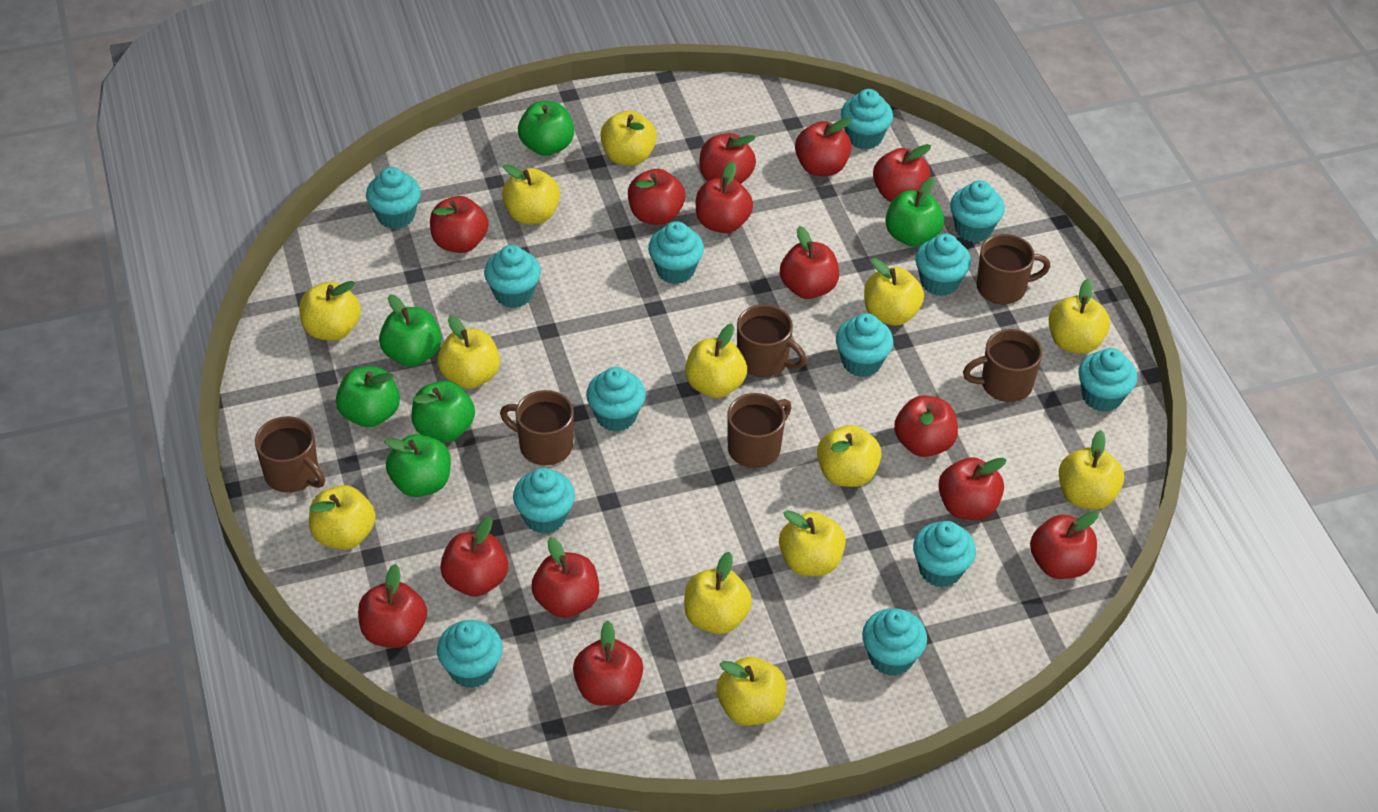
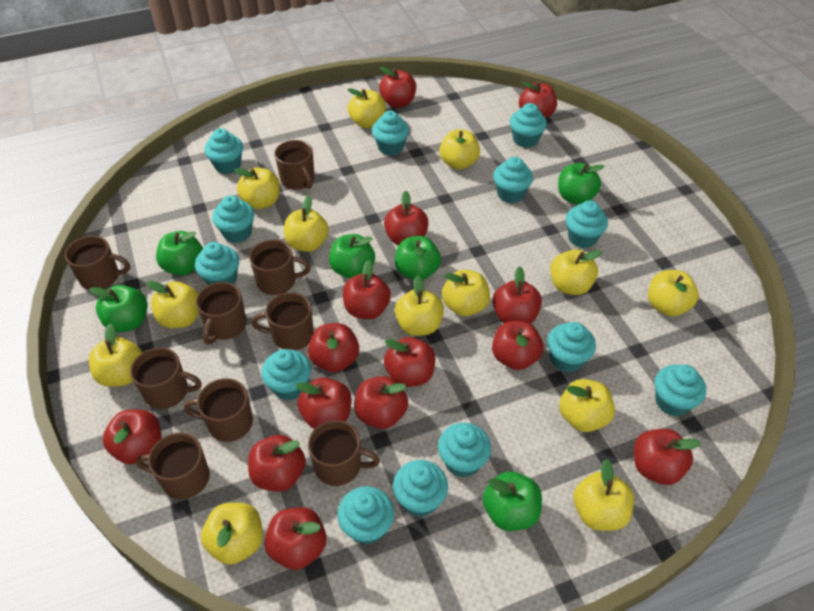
brown mug: [255,416,325,493] [500,390,574,466] [727,393,792,468] [737,304,807,377] [963,329,1042,402] [976,234,1051,304] = 6 -> [65,235,130,290] [130,347,202,409] [136,433,210,499] [184,378,253,442] [196,282,247,345] [249,240,311,295] [251,292,314,350] [275,140,315,190] [308,420,380,486] = 9

